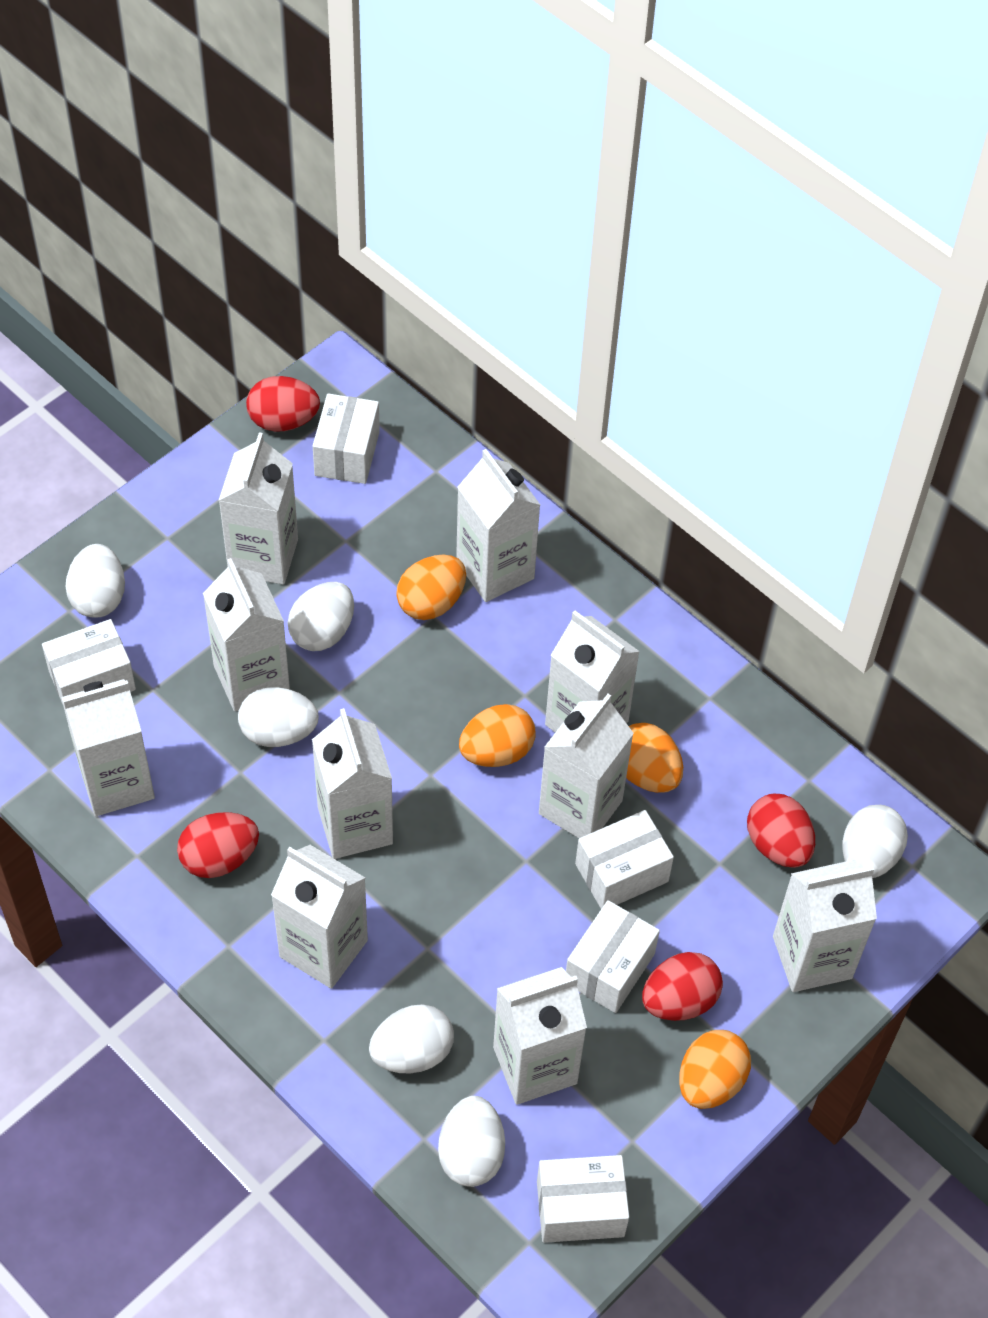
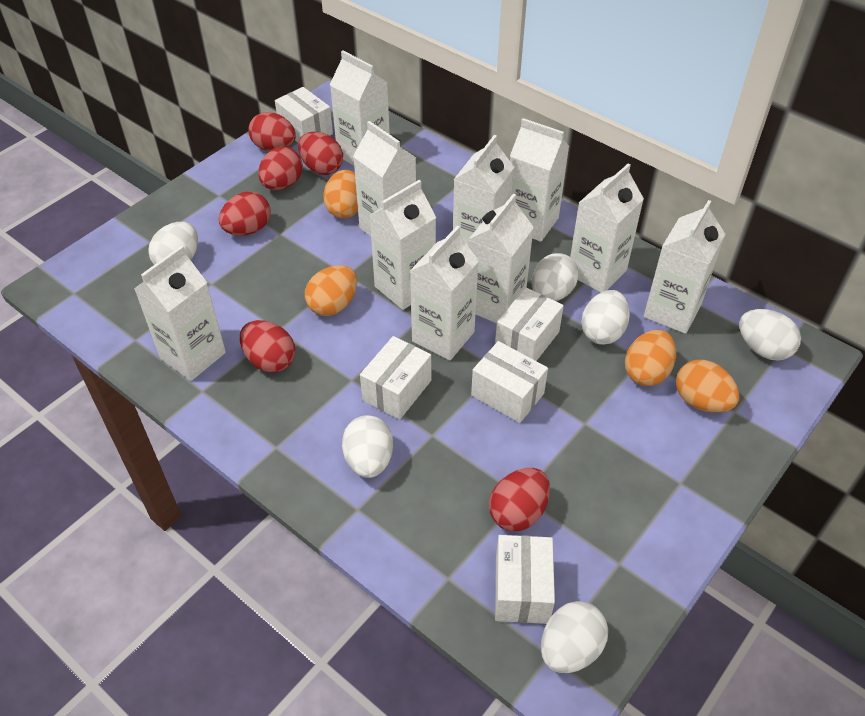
red egg: [177,812,259,878] [246,376,320,432] [642,952,723,1021] [747,794,815,868] = 4 -> [219,191,271,236] [240,320,295,373] [248,112,296,151] [258,147,303,190] [298,132,343,175] [489,468,550,531] = 6

